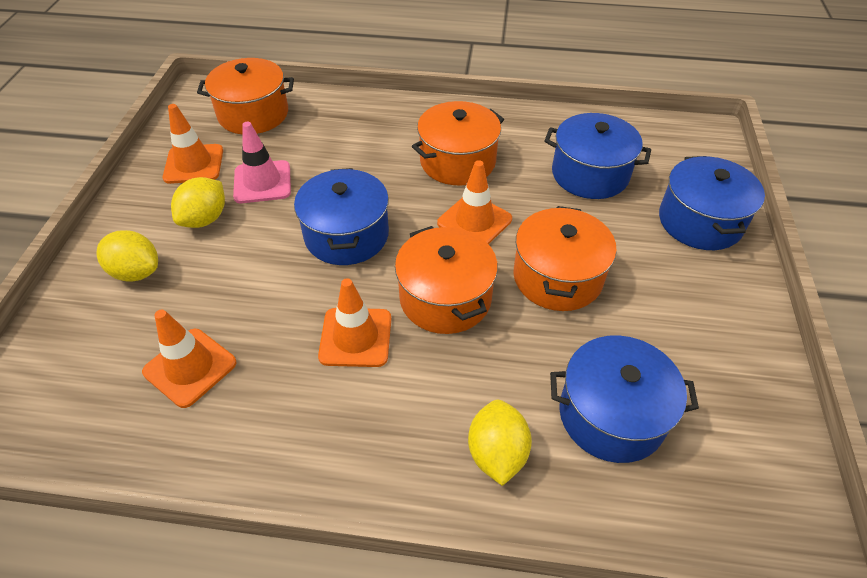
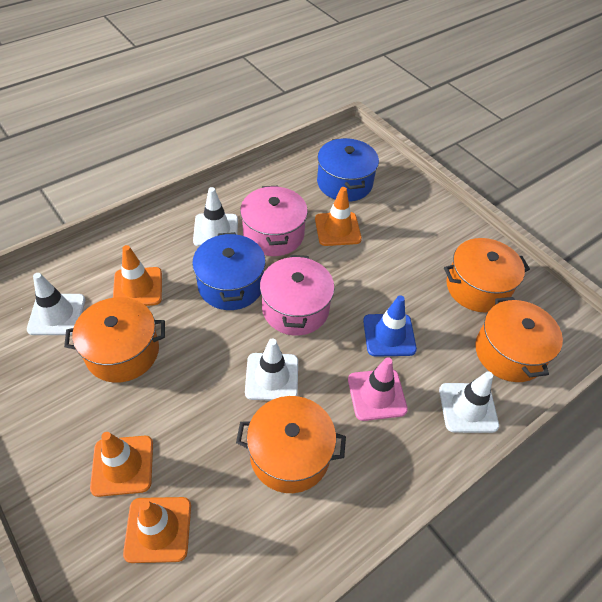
blue pot: [294,168,389,265] [544,113,651,199] [550,335,699,463] [659,156,765,250] = 4 -> [192,232,266,310] [317,138,379,202] = 2
blue traffic cone: none = 0 -> [363,295,417,357] = 1
pink pot: none = 0 -> [240,186,308,256] [260,255,335,336] = 2
white traffic cone: none = 0 -> [27,273,86,335] [193,187,238,246] [245,338,298,401] [439,371,499,433] = 4
yellow lemon: [96,230,158,282] [171,177,225,228] [468,400,532,486] = 3 -> none = 0

